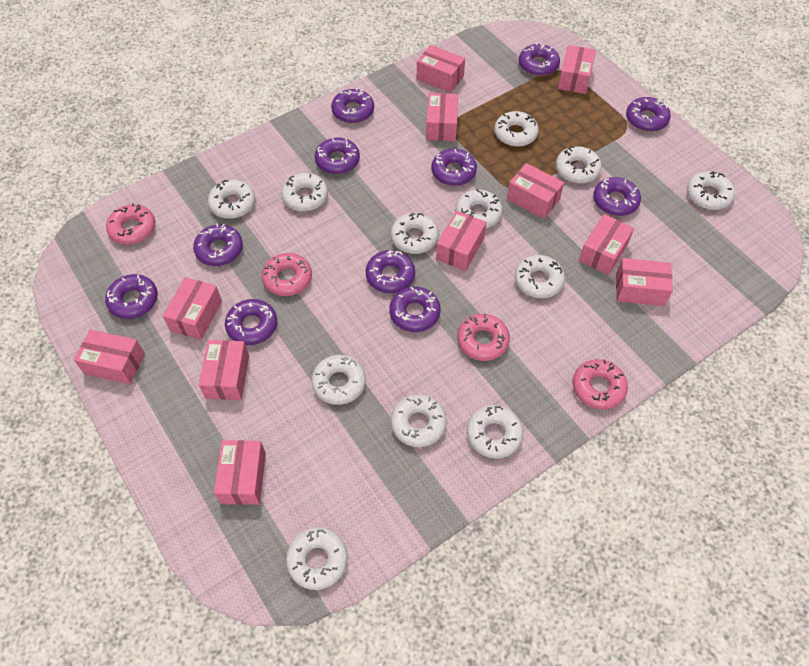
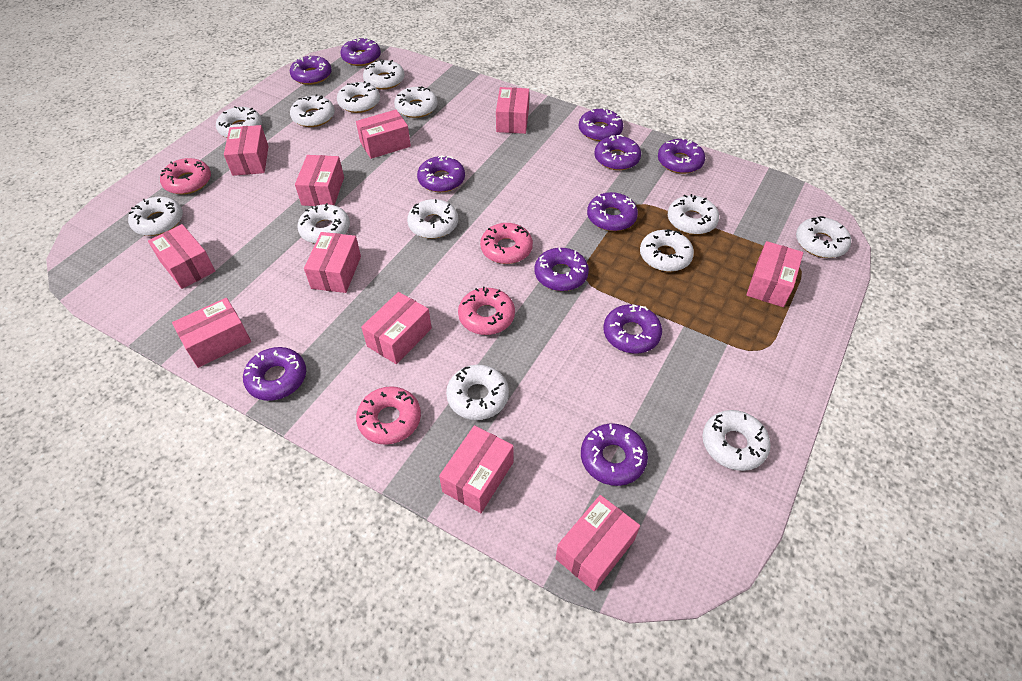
white donut: [208,180,255,219] [281,173,328,211] [286,527,348,590] [312,355,366,405] [391,213,439,254] [391,394,447,447] [455,189,503,228] [467,405,523,459] [494,111,539,147] [515,255,565,298] [556,146,602,184] [687,171,735,210] = 12 -> [128,197,183,236] [216,106,262,137] [290,94,335,127] [297,203,350,244] [337,81,380,113] [363,59,405,90] [394,86,438,118] [407,199,458,239] [446,365,509,420] [640,229,694,272] [668,194,719,235] [702,410,771,471] [796,216,851,258] = 13

